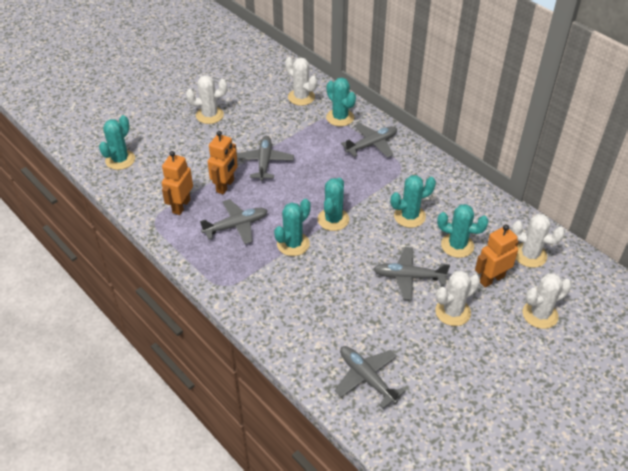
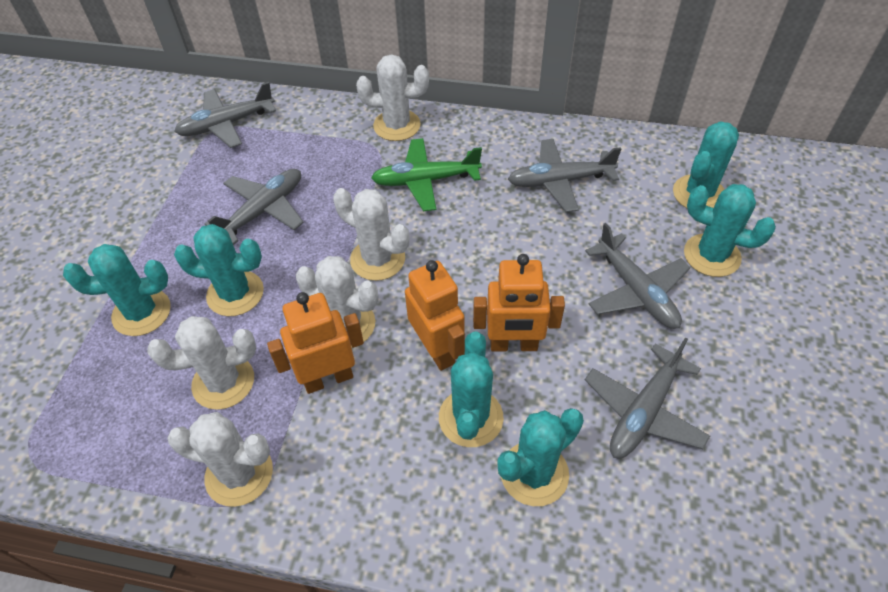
green plane: none = 0 -> [371,138,482,211] = 1

